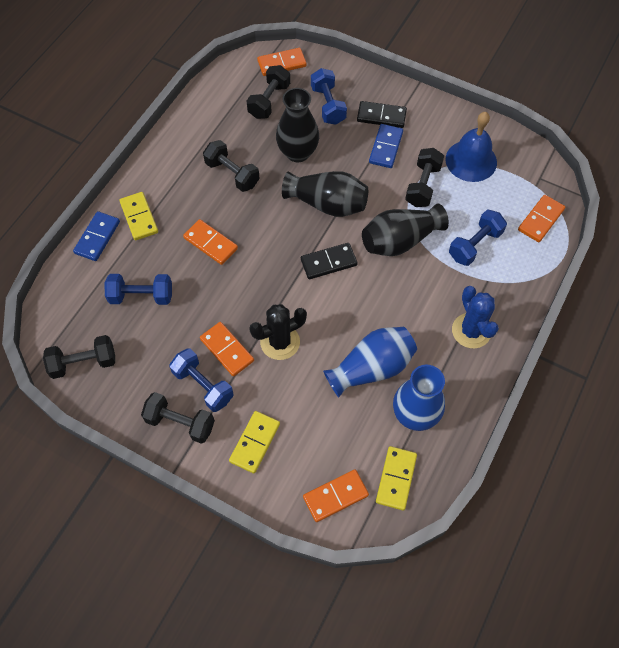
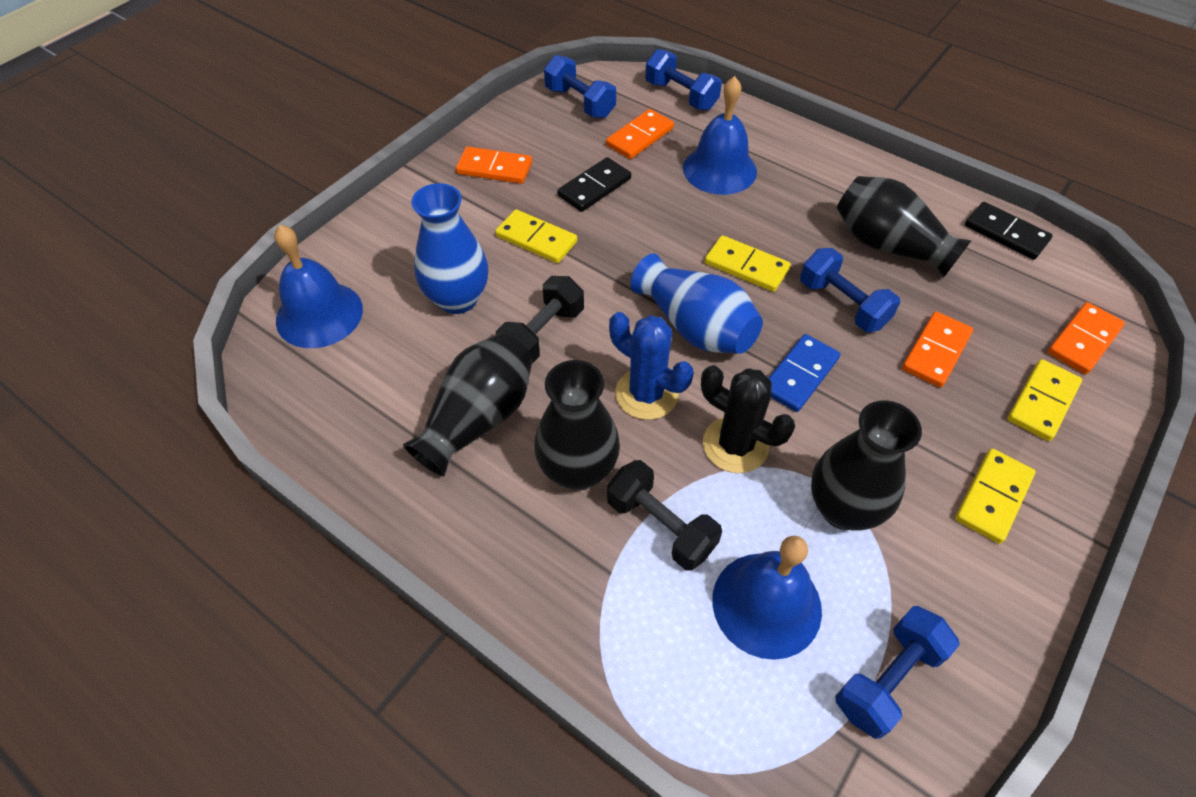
black dumbbell: [43,335,115,379] [141,392,215,444] [203,140,260,192] [247,65,290,119] [405,148,444,207] = 5 -> [496,276,584,364] [607,460,722,571] = 2
black vase: [276,88,319,162] [282,171,368,217] [362,203,449,256] = 3 -> [403,333,533,477] [534,360,620,491] [811,401,922,531] [837,176,972,278] = 4
blue bell: [445,112,497,182] = 1 -> [274,225,363,348] [683,76,757,195] [712,536,822,660] = 3
blue domino: [73,211,120,261] [369,124,403,168] = 2 -> [769,334,841,412] = 1
orange domino: [183,219,238,265] [200,322,254,377] [257,48,307,76] [303,469,369,522] [518,195,565,242] = 5 -> [456,146,532,184] [606,109,674,159] [902,312,973,388] [1048,302,1125,374] = 4
yellow domino: [119,192,158,241] [229,411,280,473] [376,446,417,510] = 3 -> [495,209,577,263] [705,235,791,292] [955,449,1036,544] [1007,359,1082,441] = 4

